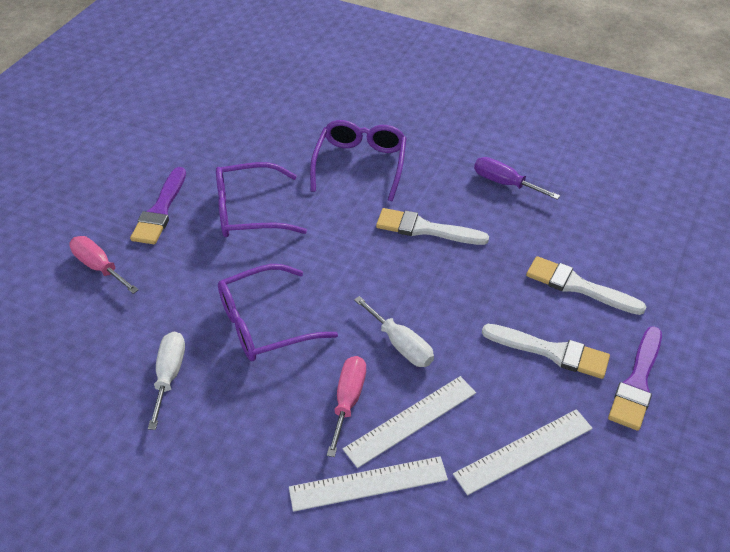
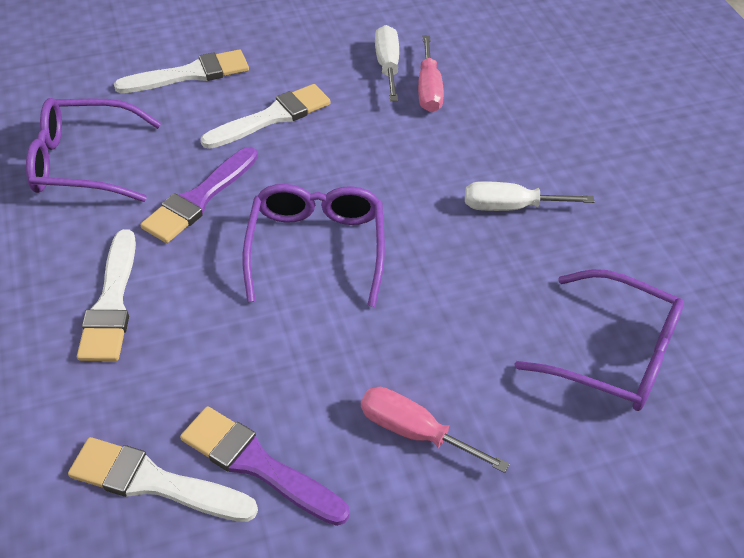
purple screwdriver: [474,157,560,200] = 1 -> none = 0
white brush: [376,208,489,245] [482,324,610,379] [526,256,646,315] = 3 -> [68,437,258,522] [77,229,136,361] [114,50,249,93] [201,84,331,149] = 4
white ruler: [289,456,448,512] [343,376,476,468] [453,409,593,495] = 3 -> none = 0

